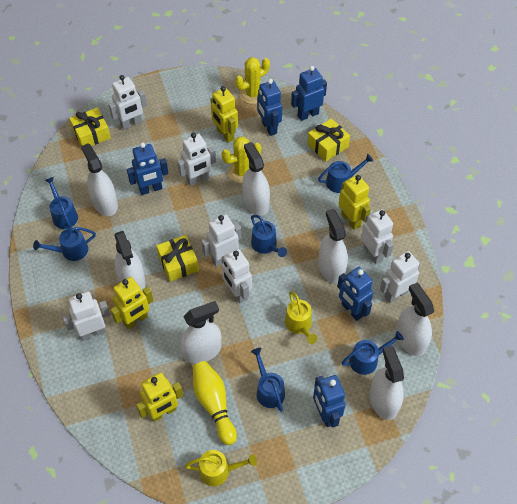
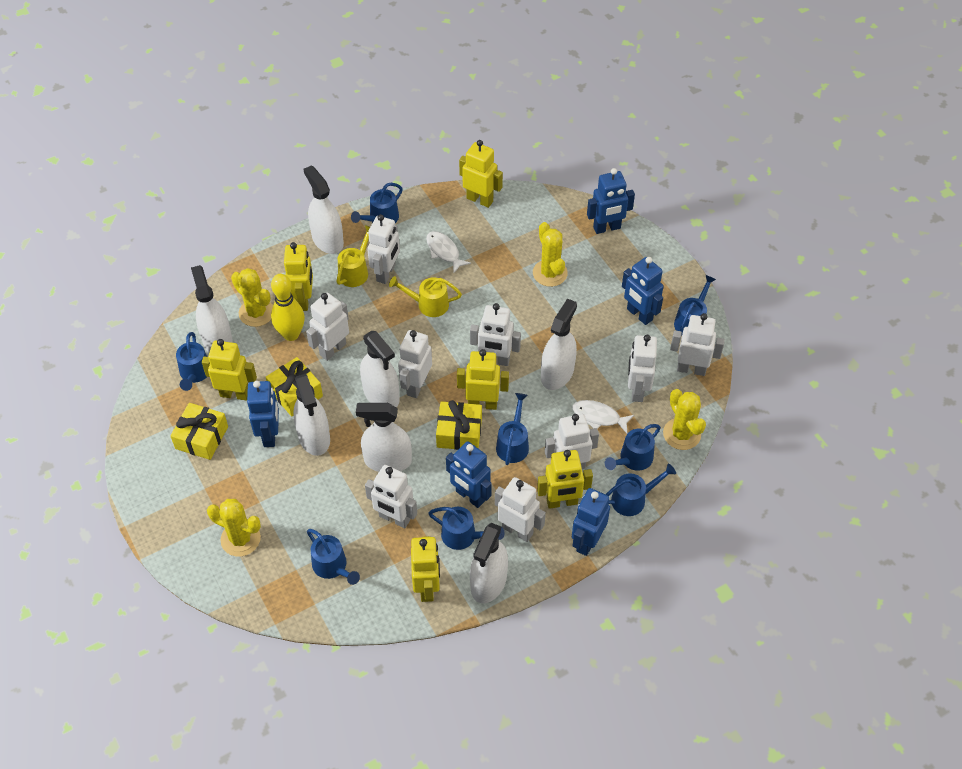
blue watering can: [33,227,96,261] [45,177,78,229] [251,215,287,257] [251,348,285,412] [318,154,373,193] [342,331,404,375] = 6 -> [176,332,207,391] [307,529,360,585] [351,183,403,223] [428,507,505,550] [496,393,529,465] [605,424,661,471] [605,464,676,516] [674,275,716,335] = 8
white fish: none = 0 -> [426,231,471,273] [572,400,634,433] = 2
white robot: [62,291,110,341] [108,75,147,130] [177,133,216,186] [201,214,242,267] [222,249,252,303] [361,209,394,264] [380,251,420,303] = 7 -> [306,293,349,361] [365,465,417,528] [367,214,400,284] [398,330,432,398] [470,303,521,366] [495,477,546,542] [545,414,599,469] [628,335,657,402] [670,313,725,376] = 9
yellow cactus: [221,136,261,183] [235,57,270,104] = 2 -> [207,499,261,556] [231,268,273,327] [533,222,568,287] [663,389,706,450] = 4
yellow robot: [111,277,154,329] [136,373,183,422] [210,86,238,143] [338,175,371,230] = 4 -> [202,339,257,401] [284,242,313,311] [411,536,440,602] [457,349,509,410] [459,140,503,208] [537,450,593,509] = 6

